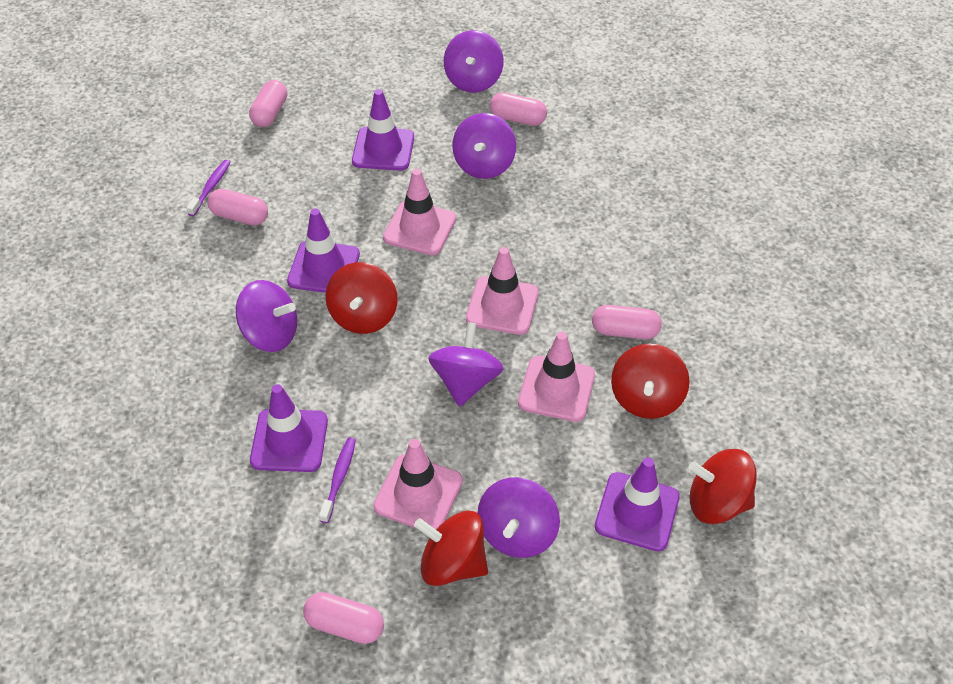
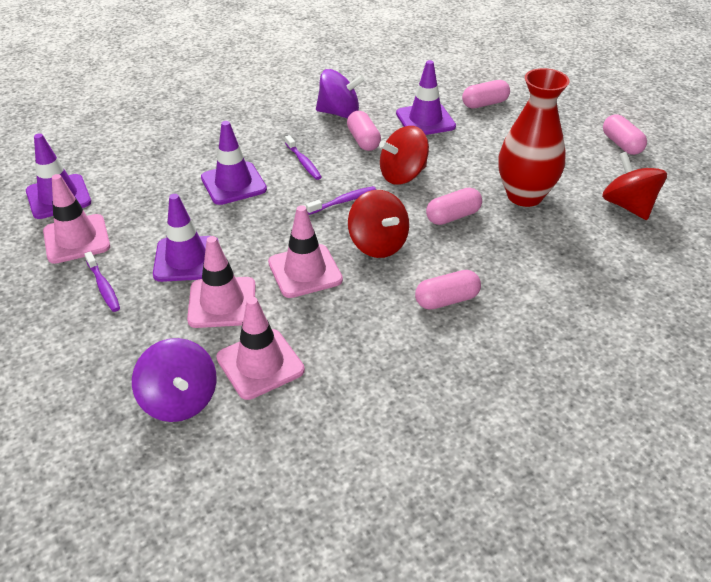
purple spinning top: [236,280,297,352] [428,322,504,407] [444,30,503,92] [452,113,516,179] [478,477,560,558] = 5 -> [132,338,216,422] [316,69,365,118] = 2
purple toothbrush: [187,160,230,216] [319,438,356,523] = 2 -> [84,251,120,312] [285,135,322,180] [306,186,376,215] = 3
red spinning top: [326,262,398,334] [414,510,488,586] [611,343,690,419] [688,449,757,524] = 4 -> [348,190,409,258] [379,126,429,185] [602,152,667,220] = 3
red vase: none = 0 -> [498,68,570,207] = 1

